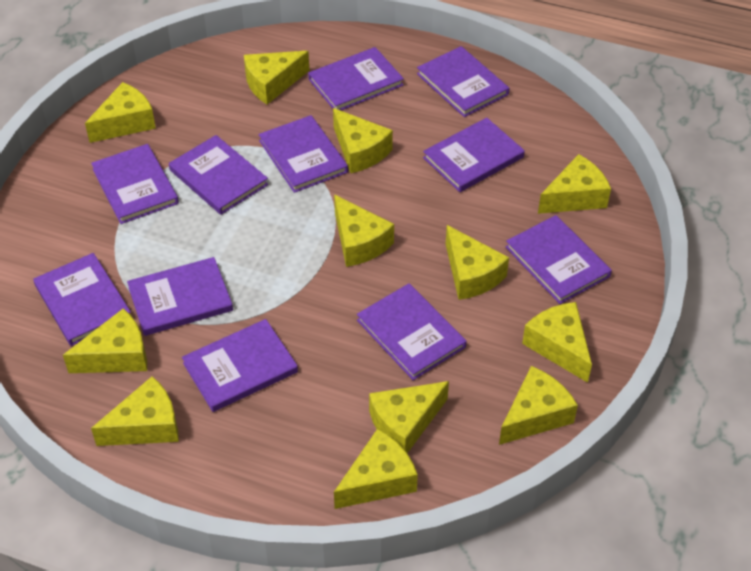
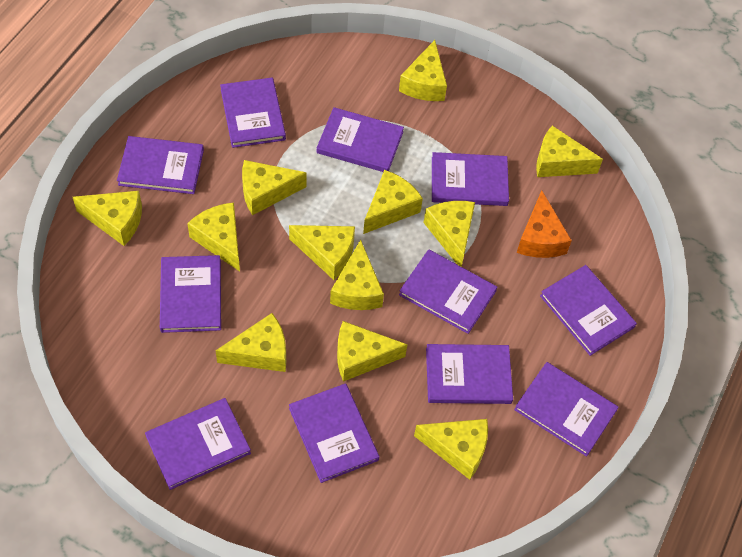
orange cheese: none = 0 -> [517,190,572,258] = 1

